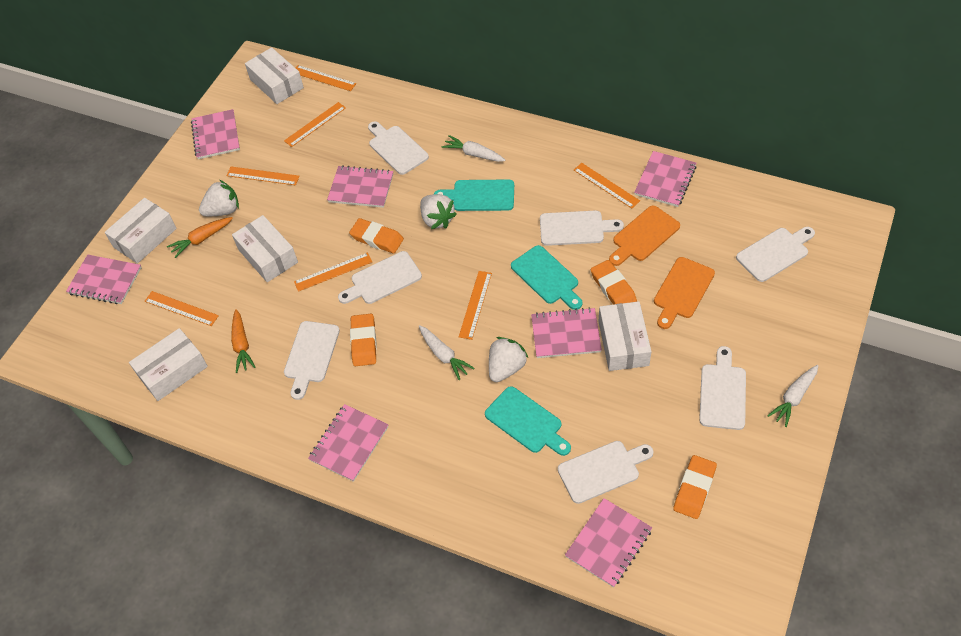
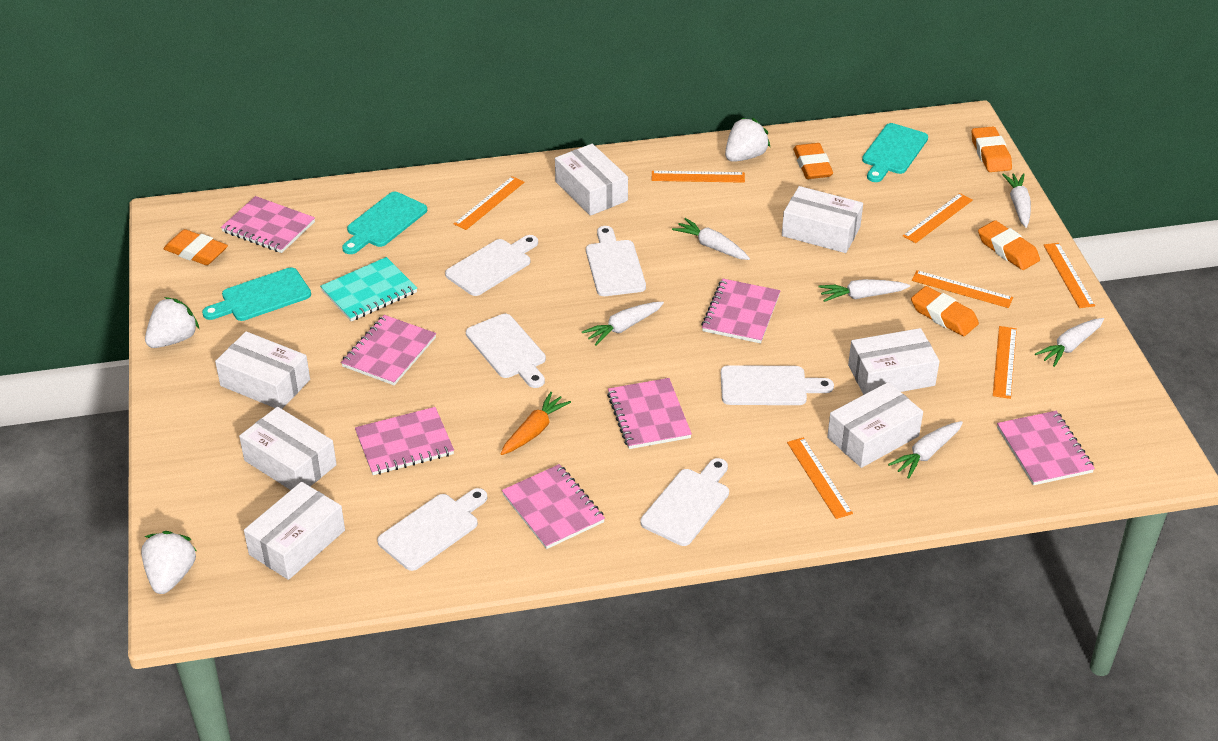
orange carrot: [167,217,233,258] [231,309,256,373] = 2 -> [501,392,571,455] = 1
orange cutting board: [609,206,680,266] [654,257,715,329] = 2 -> none = 0
orange eraser: [349,218,404,253] [350,314,377,366] [591,260,637,305] [673,455,717,519] = 4 -> [164,229,228,265] [793,143,833,179] [911,286,979,336] [972,127,1012,172] [978,220,1040,270] = 5
turquoise notebook: none = 0 -> [320,257,417,322] = 1
white box: [105,198,177,264] [129,328,208,401] [232,215,298,282] [245,47,304,104] [598,301,651,371] = 5 -> [215,331,310,409] [239,407,337,490] [244,482,345,580] [555,144,628,216] [782,186,863,253] [827,382,923,468] [848,328,940,395] = 7
white carrot: [419,325,474,380] [442,135,506,162] [767,365,818,427] = 3 -> [582,302,664,346] [672,218,750,260] [818,279,910,302] [888,421,963,479] [1002,173,1031,228] [1035,318,1104,367] = 6
white cutting board: [284,321,340,400] [338,251,422,304] [368,121,429,175] [540,210,624,246] [558,441,654,504] [699,346,746,430] [736,227,815,282] = 7 -> [377,488,487,571] [445,235,538,296] [466,314,546,388] [586,226,646,296] [640,458,729,546] [721,365,834,405] = 6

